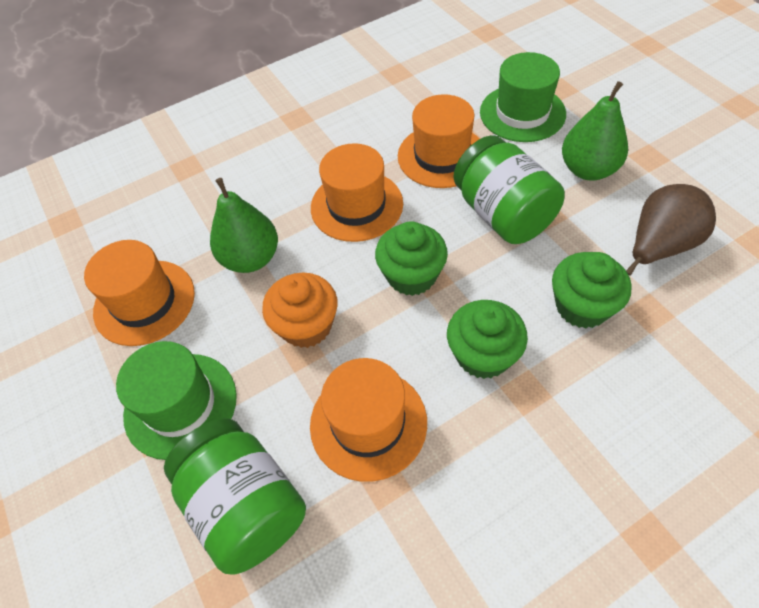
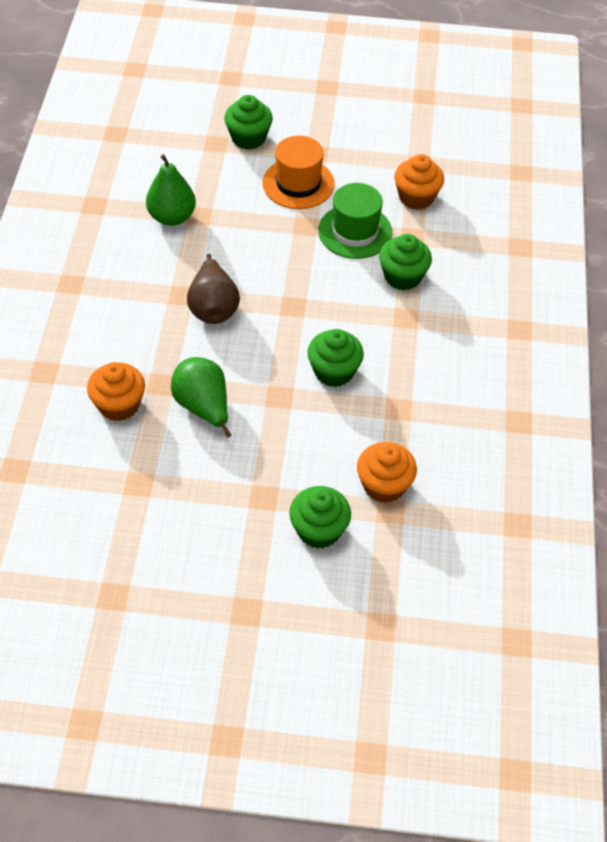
green cupcake: [375,221,448,296] [447,300,528,379] [552,252,632,328] = 3 -> [224,95,273,150] [289,486,351,549] [307,329,364,387] [379,234,432,291] = 4
green hat: [116,341,237,460] [480,52,566,142] = 2 -> [318,183,392,259] = 1
green jar: [164,418,306,574] [453,135,565,244] = 2 -> none = 0
orange cupcake: [262,273,338,348] = 1 -> [87,362,145,421] [357,442,417,503] [394,154,444,210] = 3
orange hat: [84,240,195,346] [310,358,427,482] [311,143,403,242] [398,94,479,188] = 4 -> [262,136,335,209] = 1

